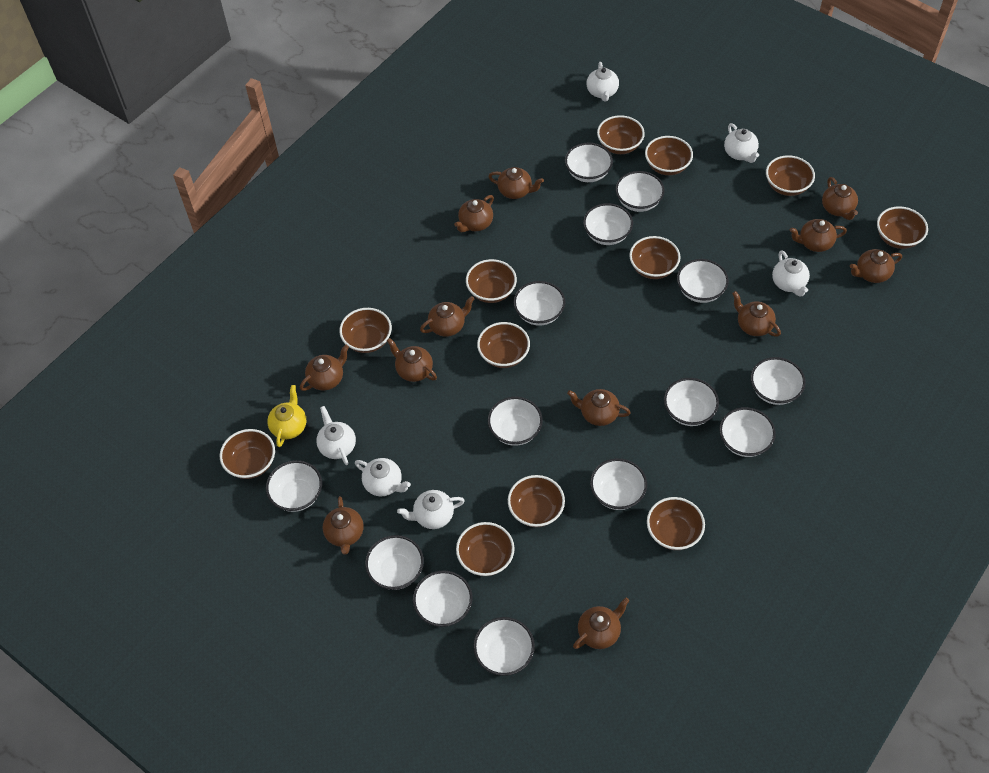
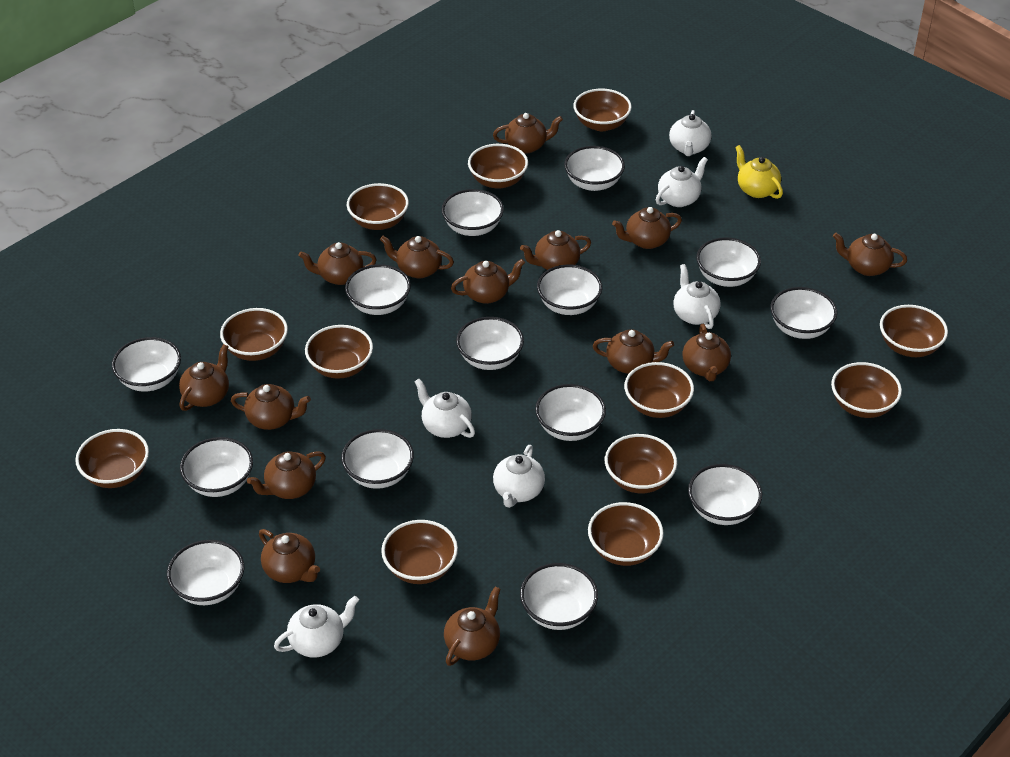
brown teapot: [300,345,349,391] [323,496,364,555] [387,338,437,382] [420,296,475,337] [454,195,494,232] [488,167,544,199] [567,389,631,426] [573,598,630,649] [732,291,781,337] [790,219,847,252] [822,177,858,220] [850,249,902,283] = 12 -> [179,344,229,411] [231,384,311,430] [247,451,326,499] [259,529,320,583] [298,242,376,285] [380,236,454,278] [444,586,501,666] [451,259,525,304] [493,113,563,153] [520,230,591,270] [593,329,674,374] [612,207,682,249] [682,324,731,381] [833,233,907,276] = 14

